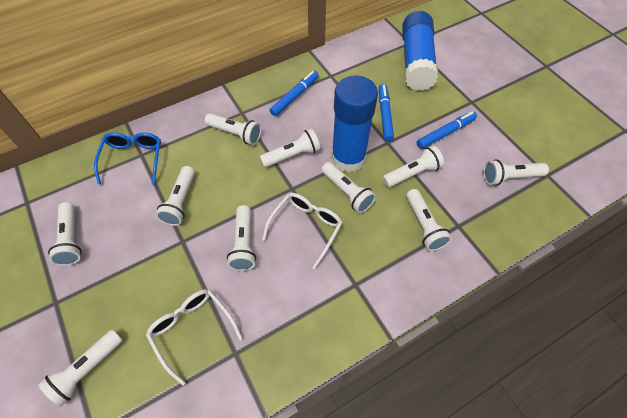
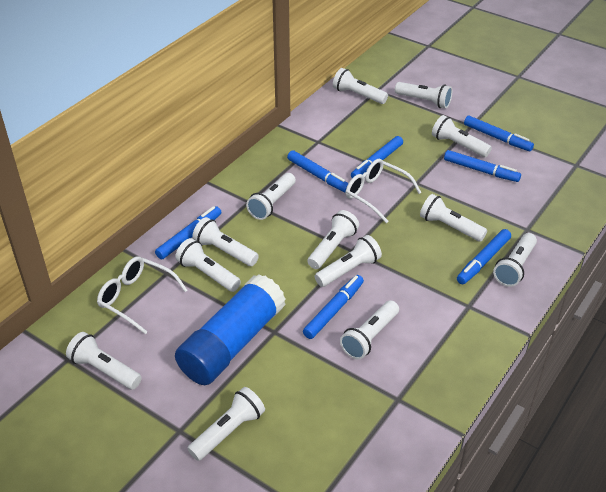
blue glasses: [94,132,161,185] = 1 -> none = 0
blue glue stick: [331,75,378,172] [402,11,438,91] = 2 -> [175,274,286,385] = 1
blue marker: [270,71,319,116] [379,84,394,142] [417,111,477,149] = 3 -> [155,206,221,259] [287,150,348,192] [303,275,364,339] [351,136,403,178] [444,150,521,182] [457,229,511,284] [464,116,534,151] = 7
white flashlight: [38,330,122,407] [48,202,82,266] [156,166,195,226] [205,113,261,145] [227,205,256,271] [260,129,320,168] [322,162,376,213] [382,146,444,188] [406,189,452,251] [483,159,549,186] = 10 -> [66,332,142,390] [175,238,241,292] [187,387,265,461] [192,217,259,266] [246,173,296,220] [307,210,359,269] [315,235,382,287] [333,68,388,104] [340,300,399,360] [395,82,452,108] [420,194,487,242] [432,115,492,157] [493,233,537,287] = 13

